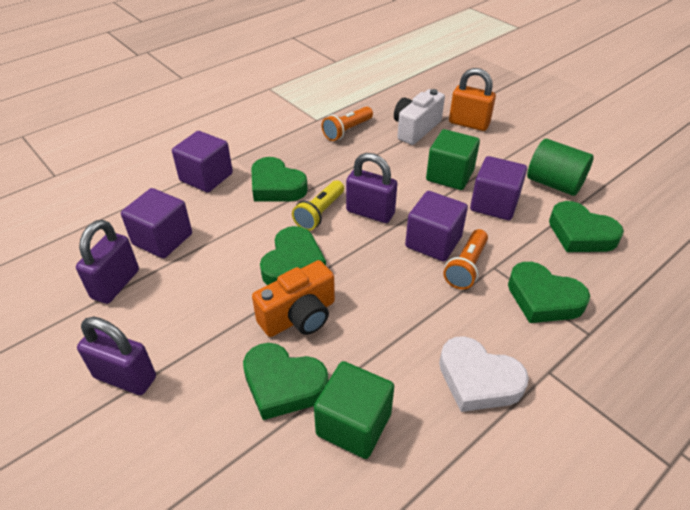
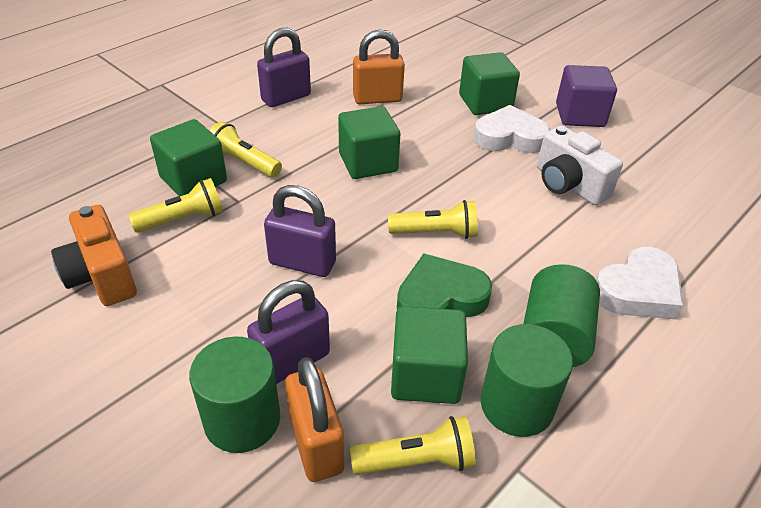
green cube: [314,361,394,459] [426,129,480,190] = 2 -> [150,119,227,196] [338,106,400,179] [391,306,468,404] [459,52,520,115] = 4
green cylinder: [527,139,594,196] = 1 -> [189,337,280,453] [481,324,573,437] [523,264,600,367] = 3
green heart: [243,343,328,420] [251,157,308,201] [260,226,326,285] [508,262,590,323] [549,201,624,252] = 5 -> [397,254,492,317] = 1
orange flashlight: [322,106,373,141] [443,229,488,289] = 2 -> none = 0
orange padlock: [449,68,496,131] = 1 -> [285,357,344,482] [353,29,405,104] = 2
purple cube: [121,188,192,258] [172,131,233,192] [405,191,468,262] [470,156,527,220] = 4 -> [556,65,617,127] = 1
white heart: [439,336,529,412] = 1 -> [473,105,550,153] [596,247,683,319] = 2
yellow flashlight: [292,180,344,231] = 1 -> [129,178,223,233] [209,122,282,178] [350,416,476,475] [388,200,478,239] = 4

